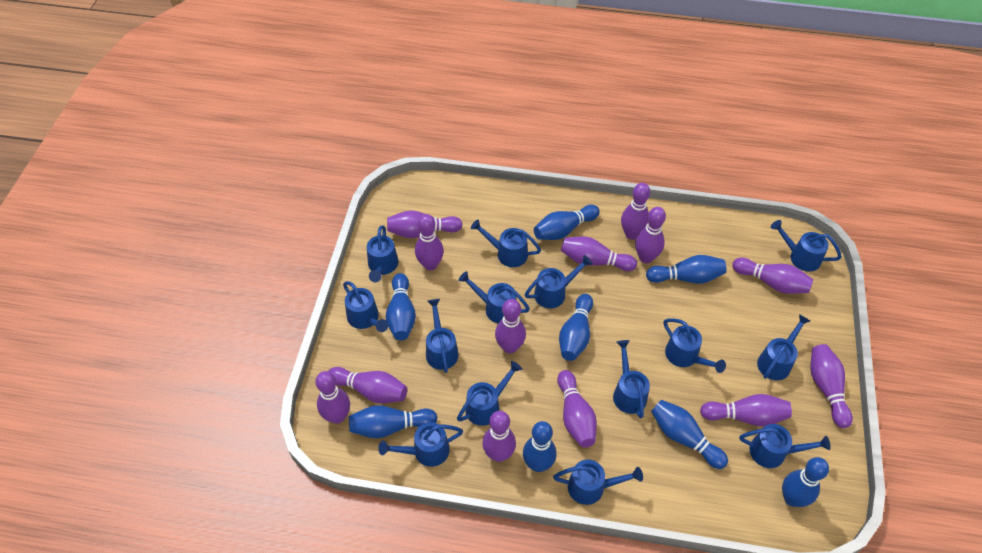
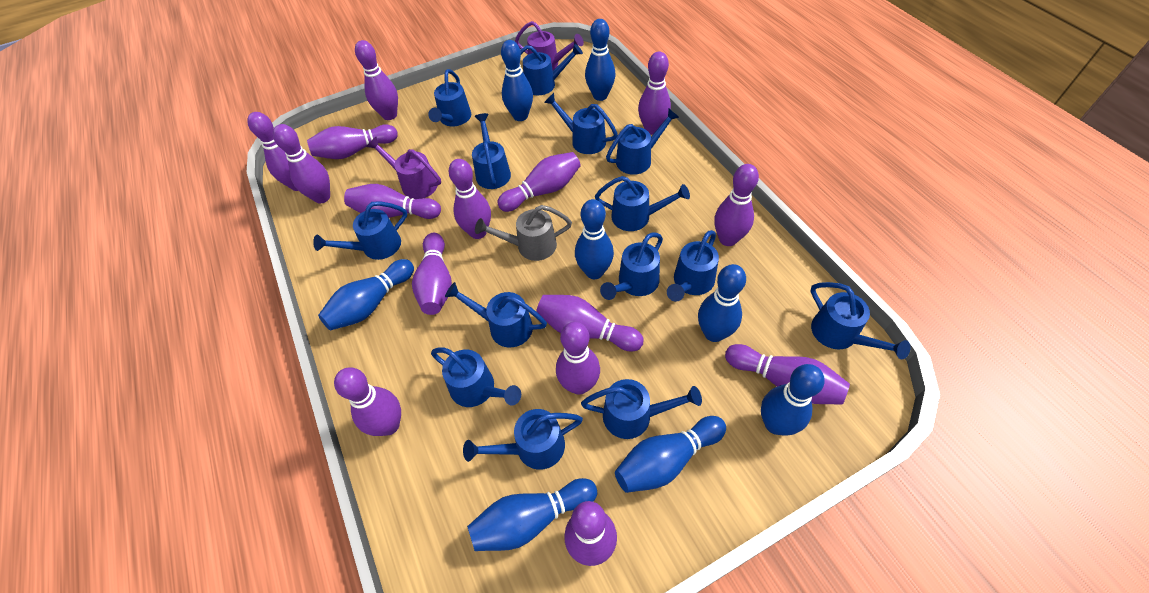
grey watering can: none = 0 -> [475,205,572,261] = 1
purple bowling pin: [316,371,350,424] [328,367,407,403] [387,210,463,238] [415,214,444,270] [482,411,516,462] [495,299,526,353] [557,370,597,447] [561,236,637,271] [621,183,650,240] [635,207,666,263] [700,394,792,426] [732,258,813,294] [810,344,853,428] = 13 -> [247,112,298,191] [273,124,330,203] [307,124,398,159] [334,367,401,436] [344,184,441,219] [355,40,398,120] [412,233,452,315] [449,159,491,239] [497,152,581,212] [536,295,644,352] [556,322,600,395] [564,501,617,566] [638,52,671,135] [714,164,759,246] [725,344,850,405] = 15
purple watering can: none = 0 -> [366,137,441,199] [515,21,584,70] = 2

